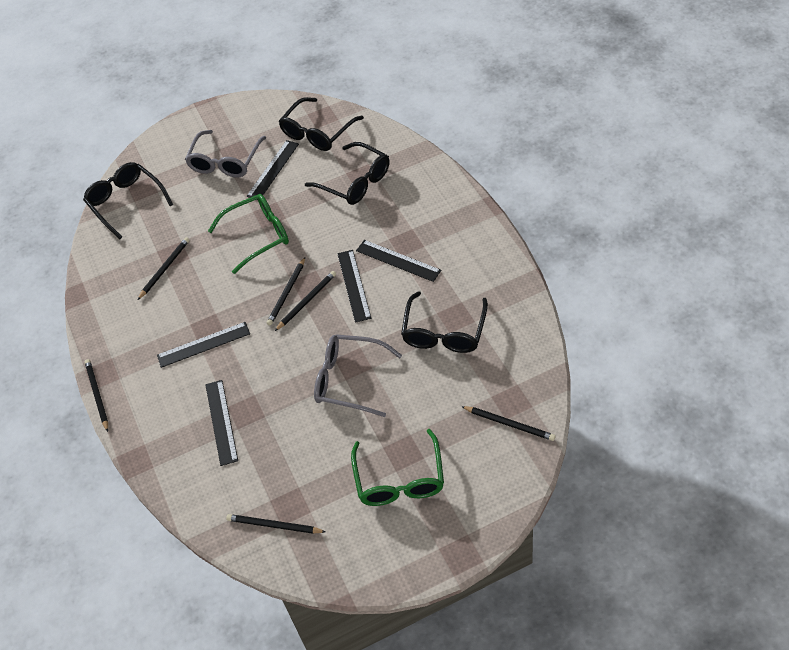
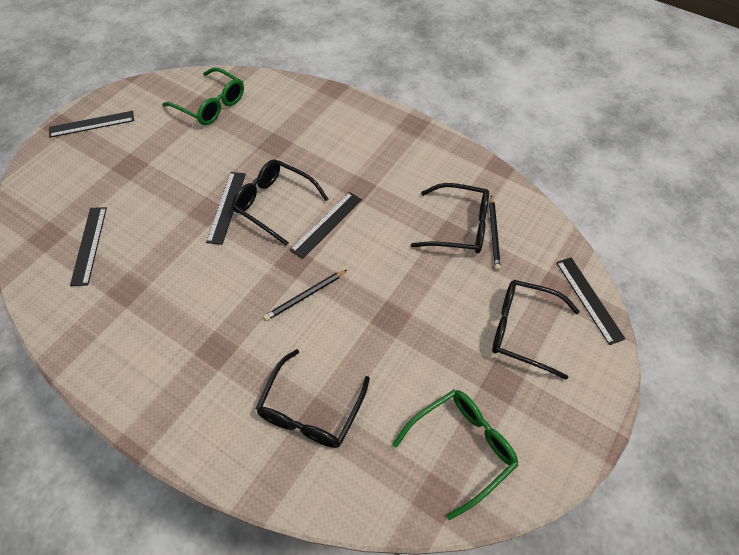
black pencil: [85,359,108,432] [138,237,190,300] [226,514,326,534] [267,257,305,326] [275,271,336,331] [461,406,555,441] = 6 -> [263,269,348,321] [489,195,501,270] = 2
grey glasses: [185,130,266,177] [314,334,402,417] = 2 -> none = 0

